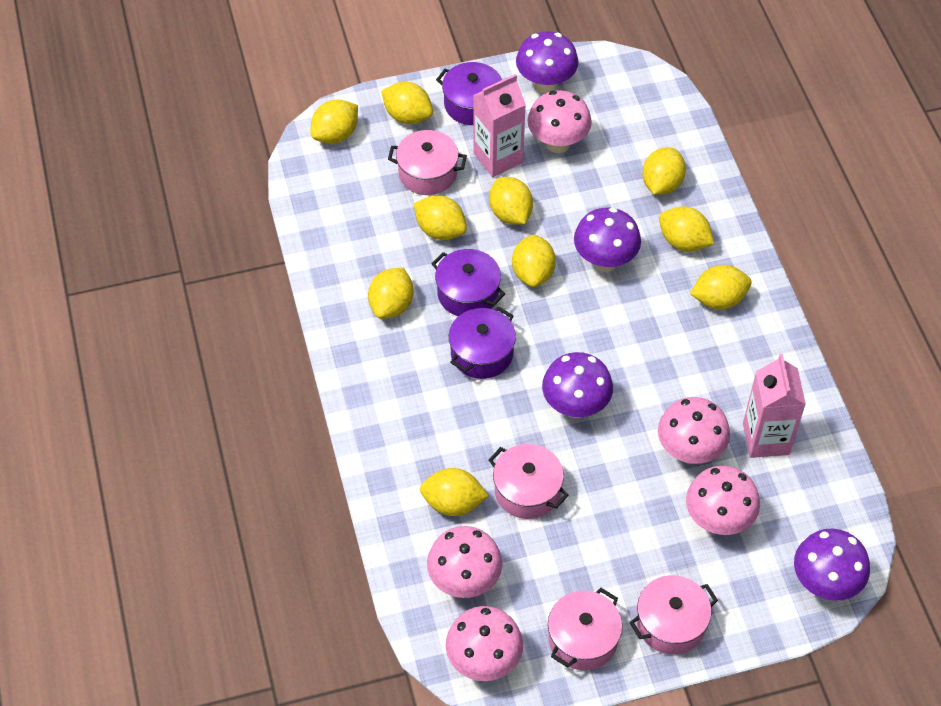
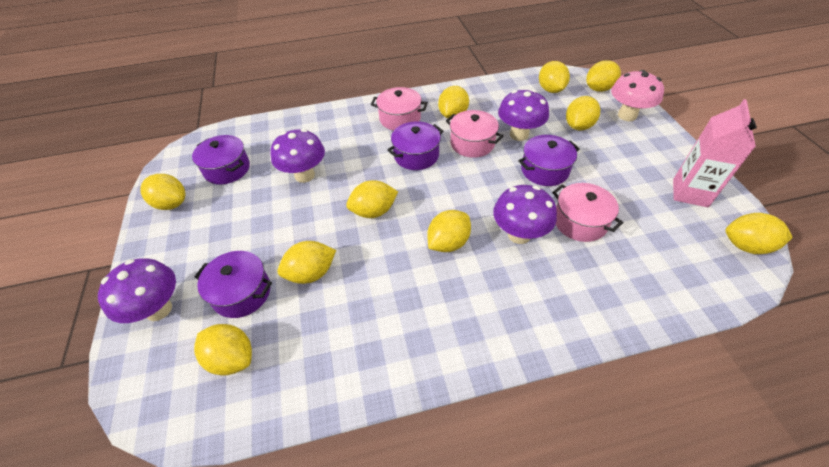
pink carton: [473,74,526,177] [743,354,806,458] = 2 -> [673,99,757,207] = 1
pink mushroom: [427,526,503,598] [446,606,523,681] [527,90,592,153] [658,397,730,464] [686,466,760,535] = 5 -> [611,70,664,121] = 1
pink pot: [388,130,467,195] [489,444,569,519] [548,588,622,670] [629,575,718,654] = 4 -> [371,87,428,130] [446,110,503,158] [552,183,623,242] = 3
purple pot: [431,249,505,316] [436,62,502,125] [449,307,516,379] = 3 -> [192,135,250,185] [194,251,272,318] [387,121,443,170] [518,135,580,186] = 4

